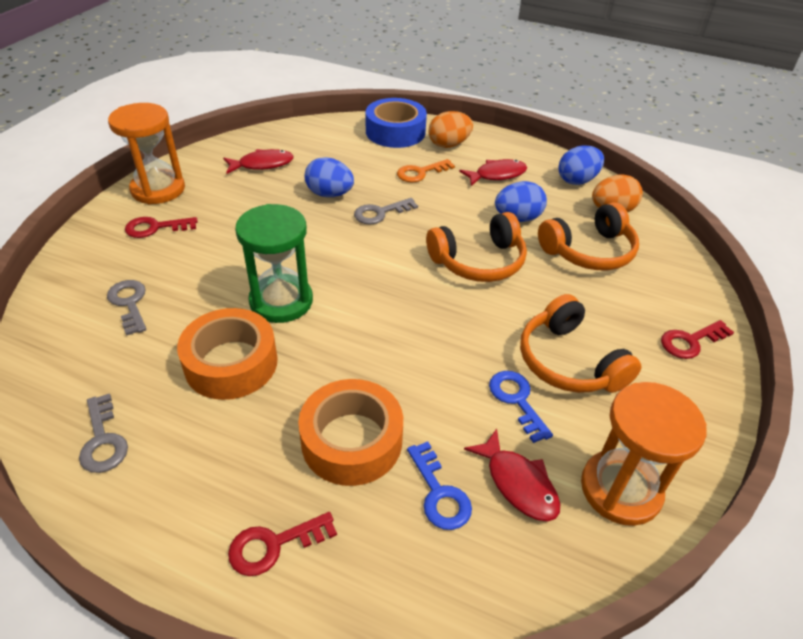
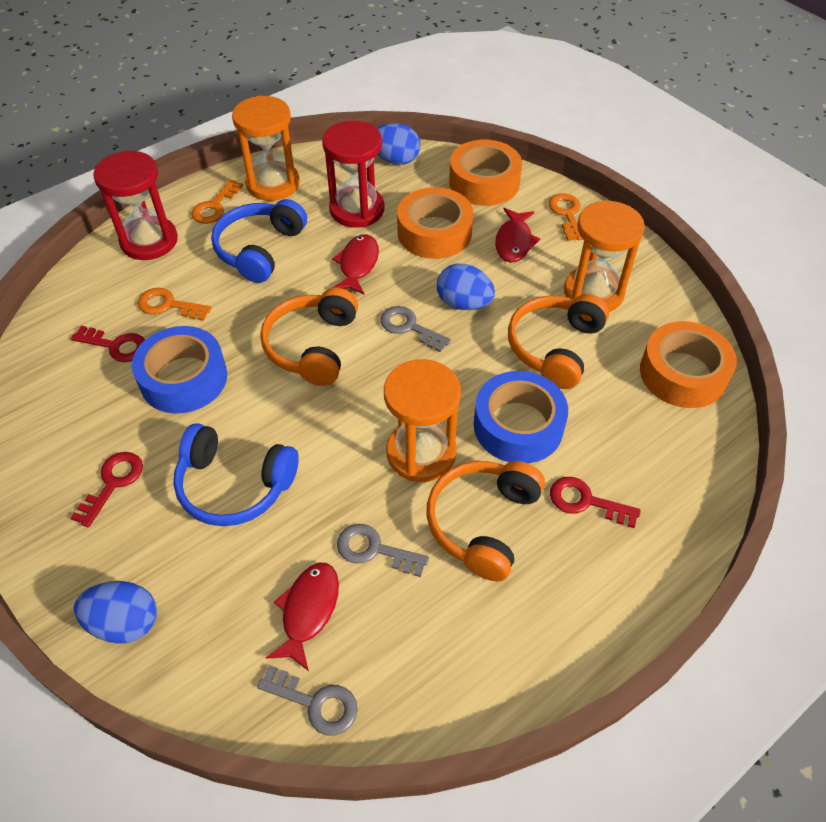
blue headphones: none = 0 -> [173,423,299,526] [211,199,307,283] = 2
blue key: [407,441,472,530] [489,371,553,443] = 2 -> none = 0
blue tape: [366,98,427,148] = 1 -> [132,326,227,413] [474,371,568,464] = 2
green hourglass: [235,204,313,323] = 1 -> none = 0
orange egg: [429,111,473,148] [592,174,643,212] = 2 -> none = 0
orange hourglass: [108,103,185,204] [581,382,706,526] = 2 -> [232,95,300,201] [384,359,461,482] [564,200,645,312] = 3
orange key: [397,159,455,182] = 1 -> [138,288,212,321] [191,179,243,224] [548,193,584,241] = 3
orange tape: [177,308,278,400] [298,379,403,486] = 2 -> [397,187,473,259] [449,140,522,206] [640,321,737,408] = 3
red hourglass: none = 0 -> [93,151,178,260] [322,121,384,228] = 2

